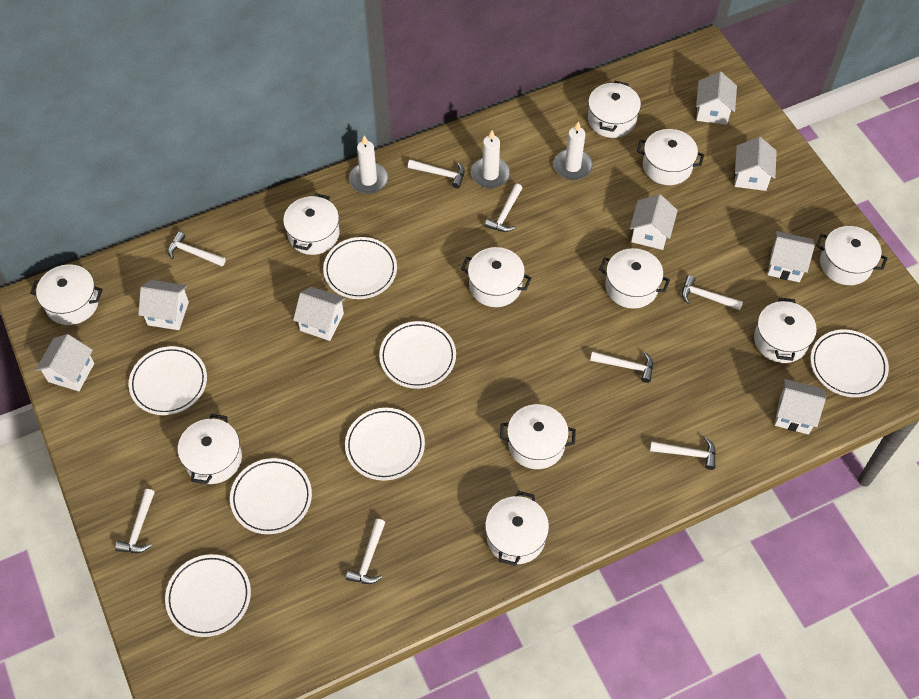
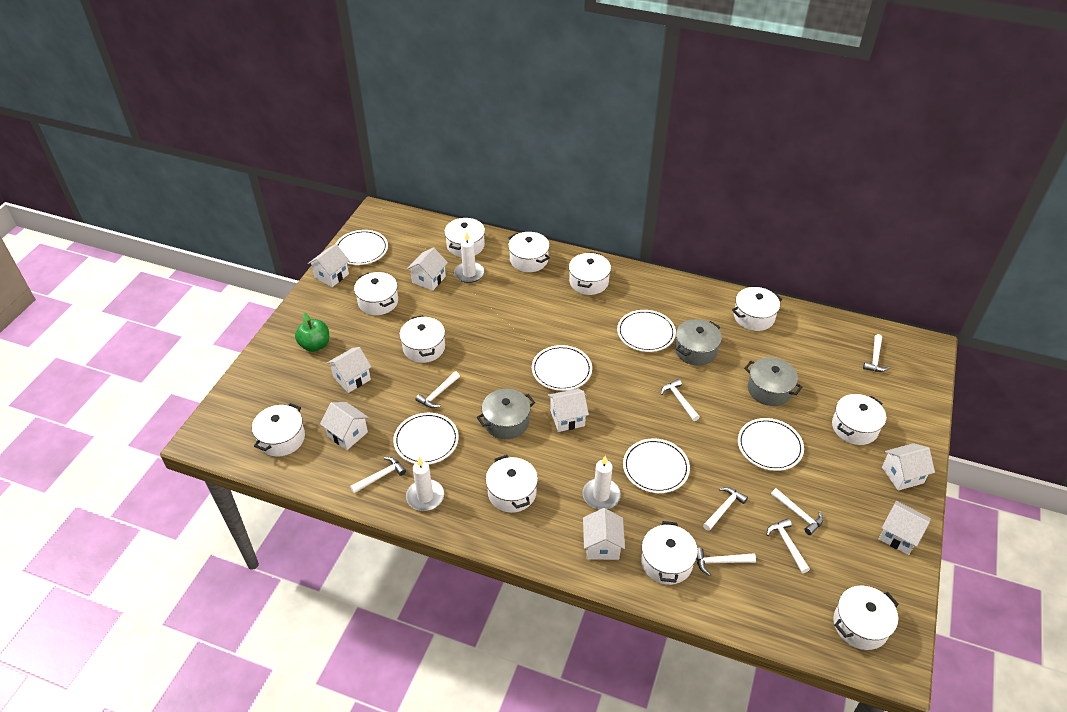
green apple: none = 0 -> [295,313,329,352] = 1
grey pot: none = 0 -> [477,389,535,439] [675,319,722,366] [744,357,802,406] = 3
white plate: [129,346,207,415] [165,554,251,637] [230,458,312,534] [323,237,397,299] [345,408,425,481] [379,321,456,389] [811,329,889,397] = 7 -> [336,230,388,265] [393,413,459,464] [532,345,592,391] [617,310,676,352] [623,439,690,493] [738,418,804,471] = 6

